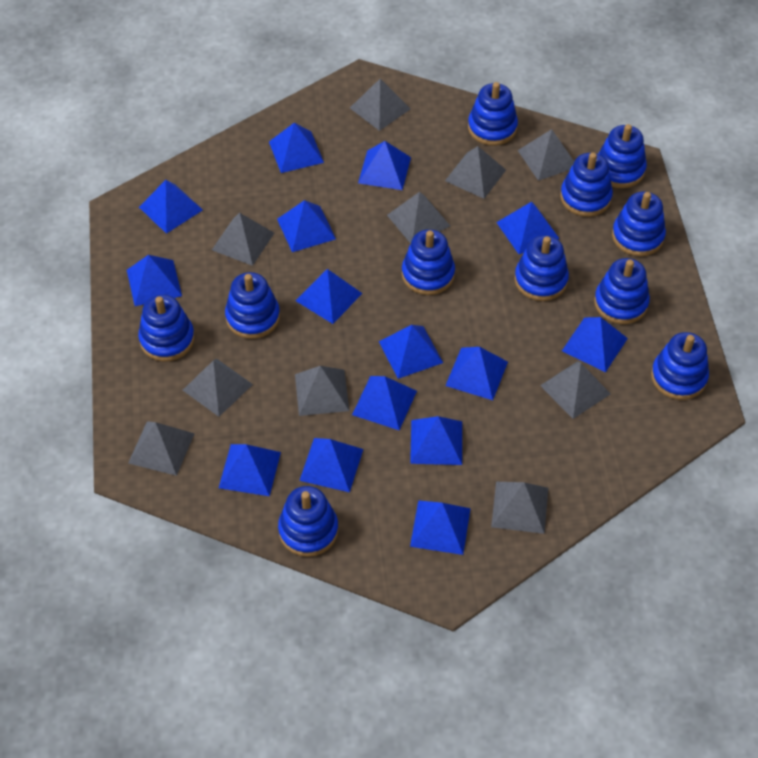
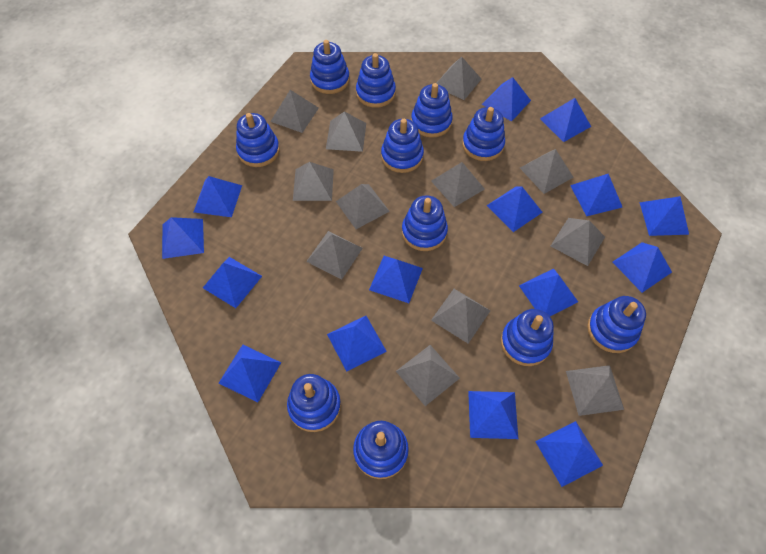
grey pyramid: [128,421,195,476] [183,359,253,417] [212,213,274,266] [295,366,349,416] [350,79,411,131] [387,192,450,244] [445,146,506,199] [491,482,548,534] [518,129,574,181] [540,361,611,419] = 10 -> [270,90,319,133] [293,162,334,201] [306,231,363,280] [326,111,366,152] [336,184,390,229] [396,345,460,406] [431,162,485,207] [431,289,491,343] [437,57,481,100] [520,149,574,194] [551,218,605,266] [566,365,624,416] = 12

